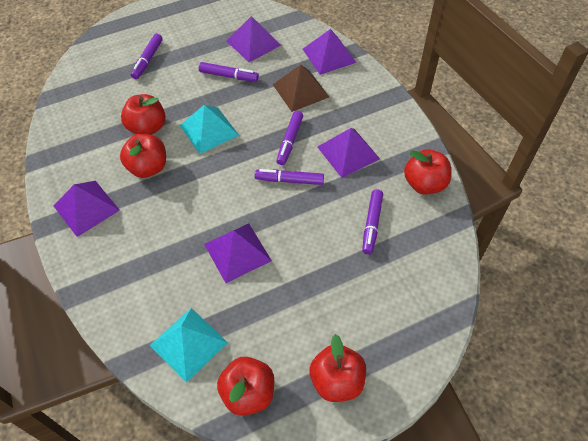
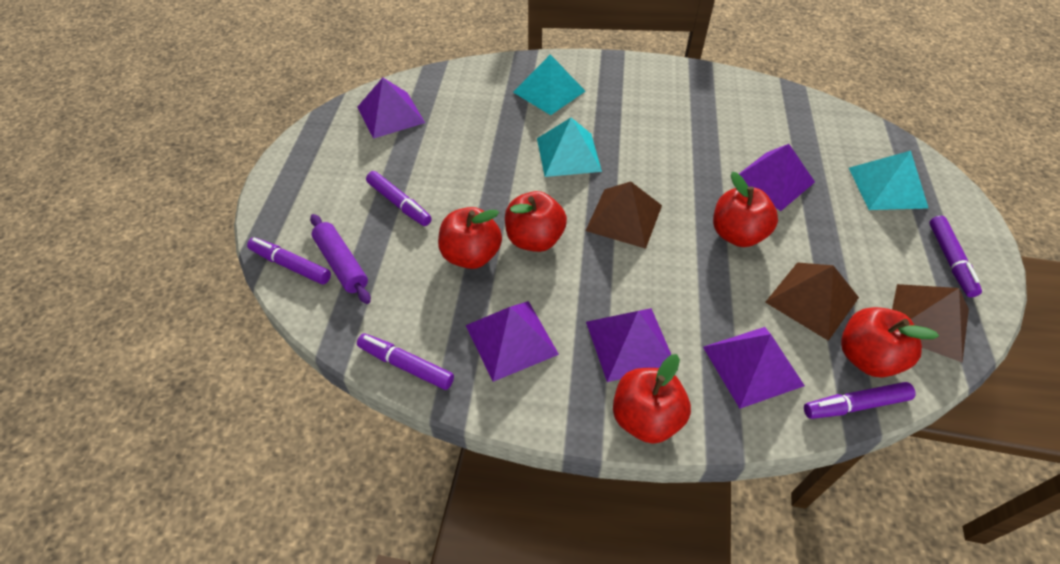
brown pyramid: [273,65,329,112] = 1 -> [586,181,662,249] [765,262,859,341] [892,284,969,363] = 3
purple rolling pin: none = 0 -> [310,214,371,304] = 1
turquoise pyramid: [150,308,228,383] [179,105,239,154] = 2 -> [513,54,585,115] [537,118,602,177] [849,151,928,210] = 3

